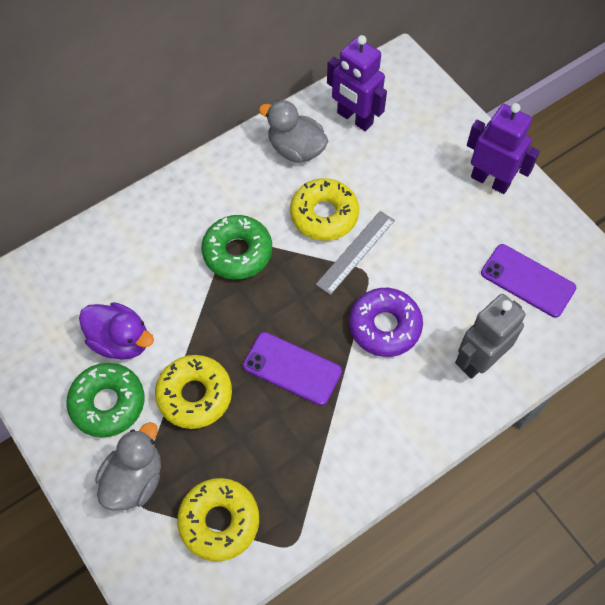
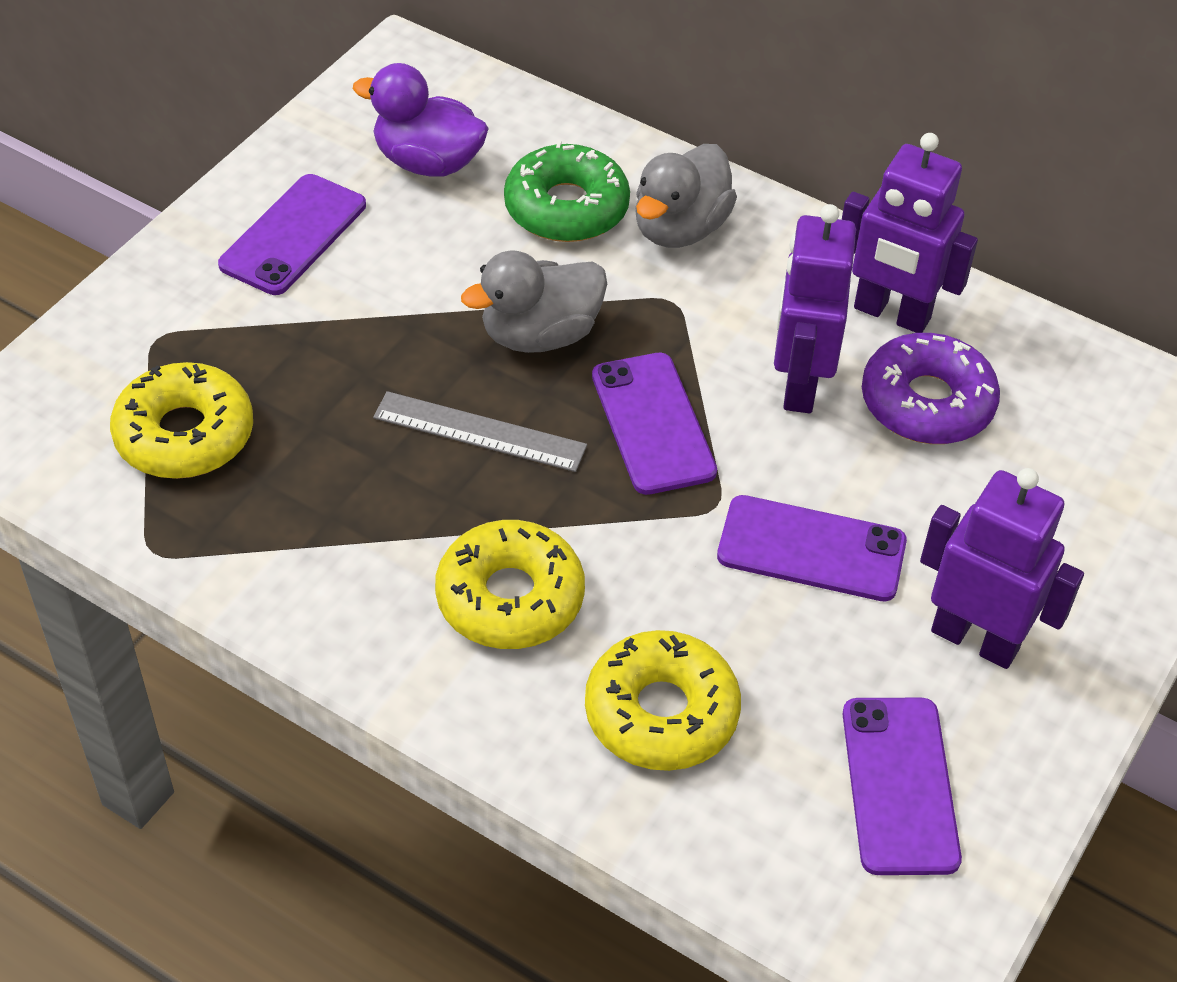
green donut: [66,363,144,437] [202,215,272,280] = 2 -> [504,140,630,242] = 1
grey robot: [455,294,526,379] = 1 -> none = 0
purple phone: [243,332,342,406] [481,244,576,318] = 2 -> [218,174,366,295] [592,353,717,495] [717,495,907,602] [842,698,962,875] = 4
purple robot: [327,35,387,131] [467,103,540,194] = 2 -> [774,204,856,413] [842,133,978,333] [920,468,1084,669] = 3

